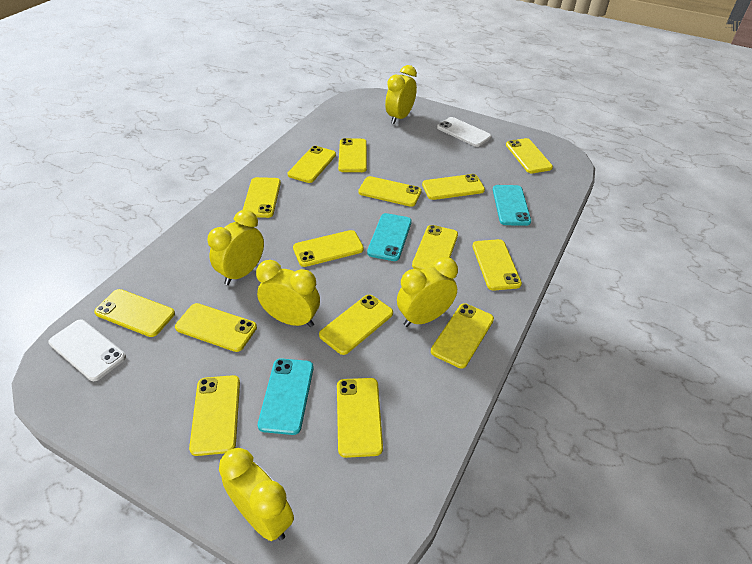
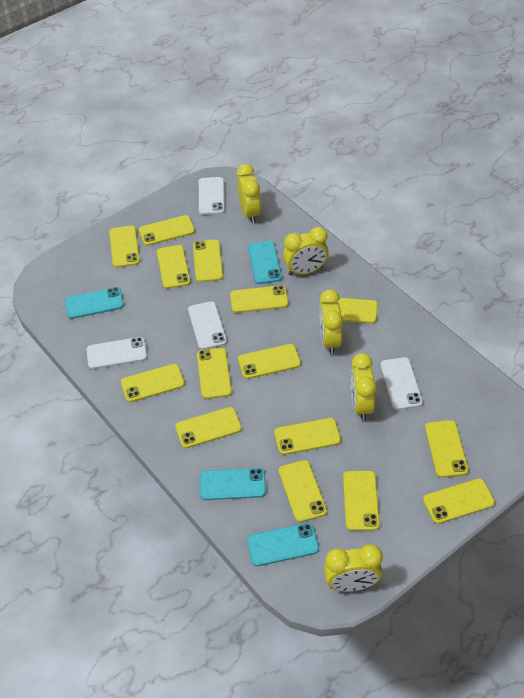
turquoise phone: [258,358,314,435] [367,213,412,261] [493,185,531,226] = 3 -> [65,287,124,319] [200,468,266,500] [247,523,319,566] [248,241,282,284] = 4
white phone: [48,320,126,381] [437,117,491,147] = 2 -> [87,337,147,369] [188,301,227,350] [199,177,225,215] [380,357,423,410] = 4

